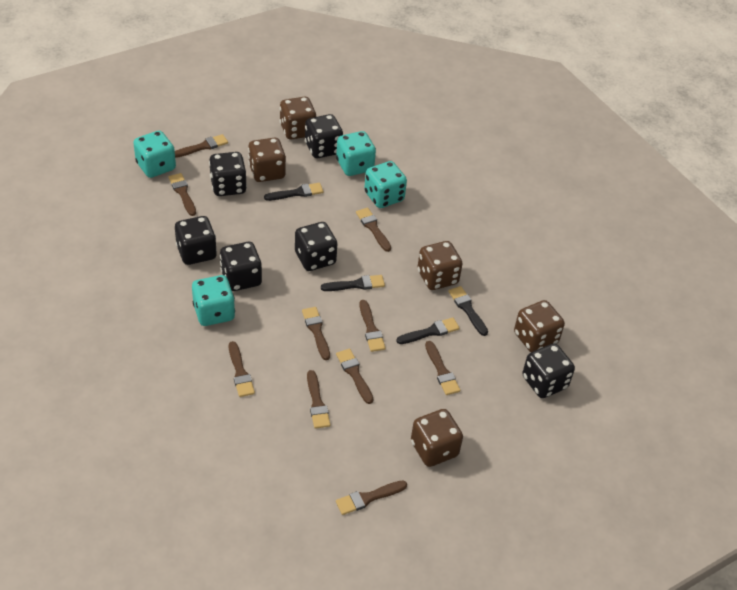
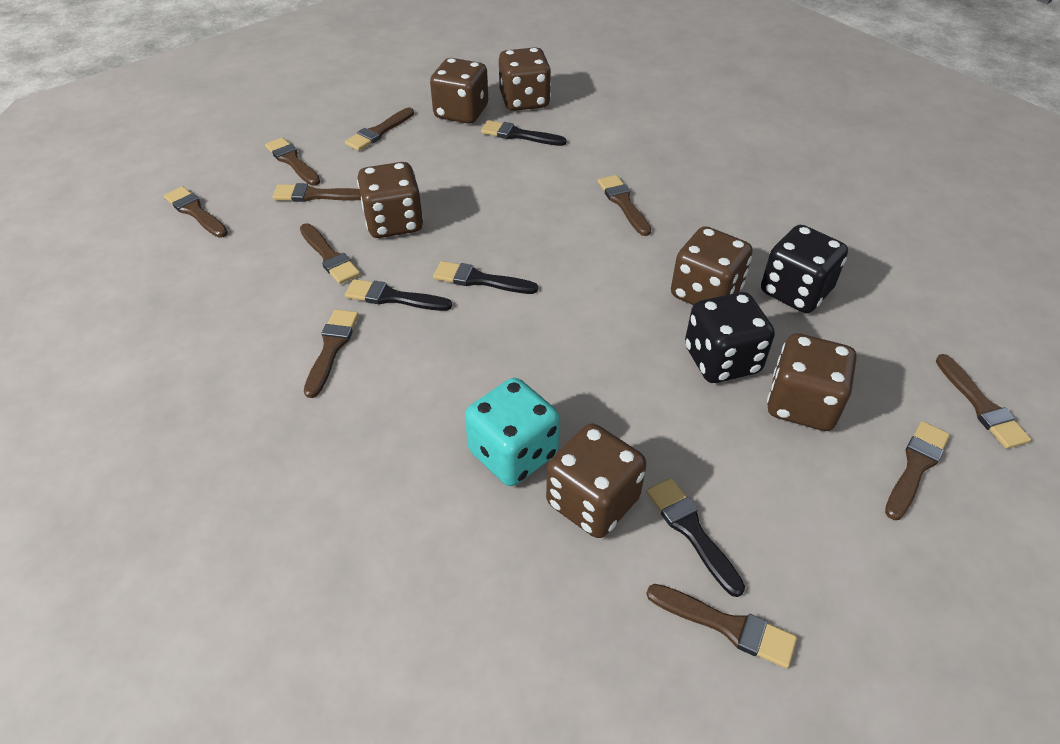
black dice: [175,216,217,265] [209,152,247,196] [220,242,262,291] [295,222,337,271] [305,114,343,158] [522,343,575,398] = 6 -> [685,292,775,383] [761,225,848,313] = 2
brown dice: [248,138,286,182] [280,97,316,140] [411,409,463,467] [417,241,462,290] [514,300,565,352] = 5 -> [357,162,423,238] [430,58,488,124] [499,47,551,111] [546,424,647,538] [671,226,753,305] [767,333,856,431] = 6
turquoise dice: [133,131,176,178] [192,275,235,326] [336,131,376,176] [364,161,407,208] = 4 -> [465,378,560,486] = 1

